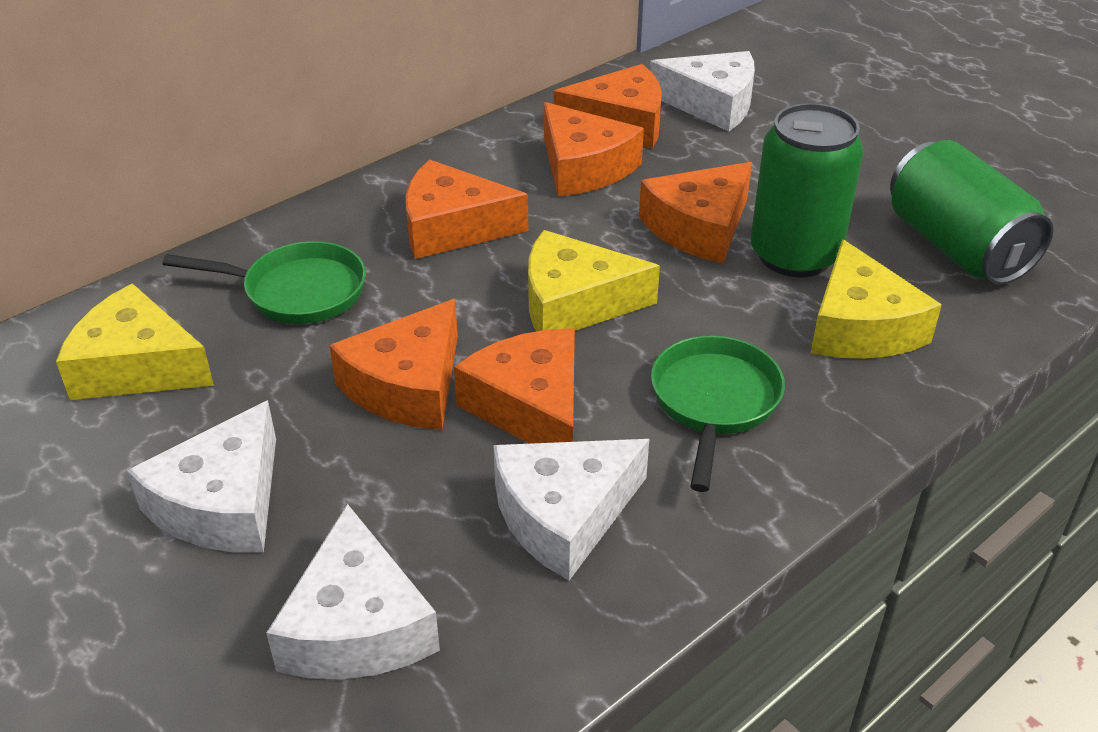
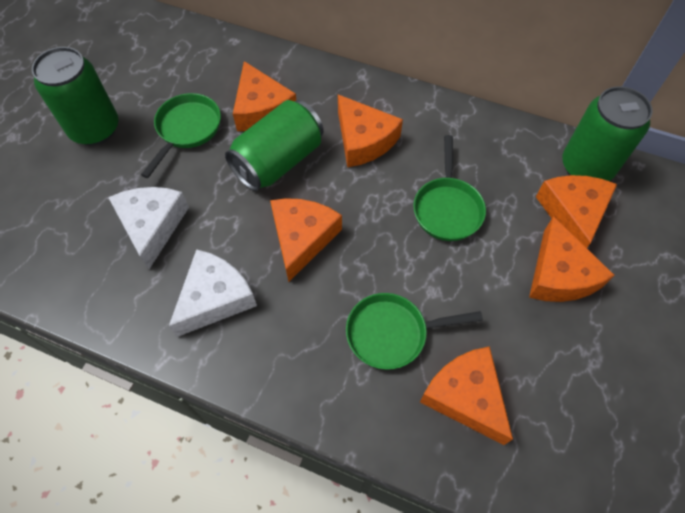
green can: [751,103,864,278] [890,140,1053,285] = 2 -> [32,47,119,145] [225,100,324,191] [562,86,653,181] = 3
green pan: [162,241,366,324] [651,335,785,492] = 2 -> [141,93,221,178] [346,293,483,370] [413,135,486,241] = 3
white cheese: [127,400,276,553] [266,504,440,680] [493,439,649,580] [650,51,755,132] = 4 -> [108,187,189,269] [169,249,257,337] = 2
yellow cheese: [56,284,214,400] [528,230,660,331] [811,239,942,359] = 3 -> none = 0

